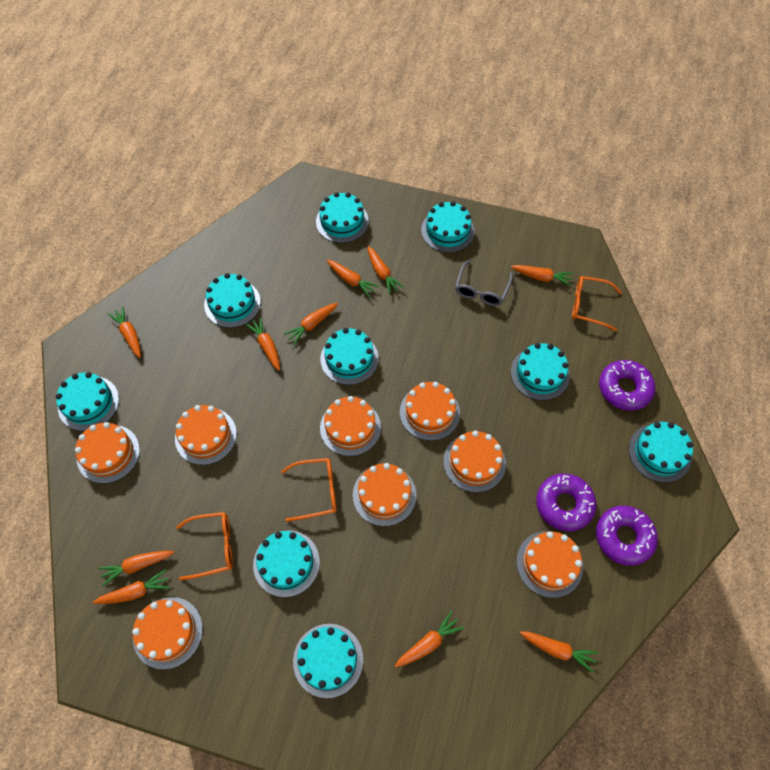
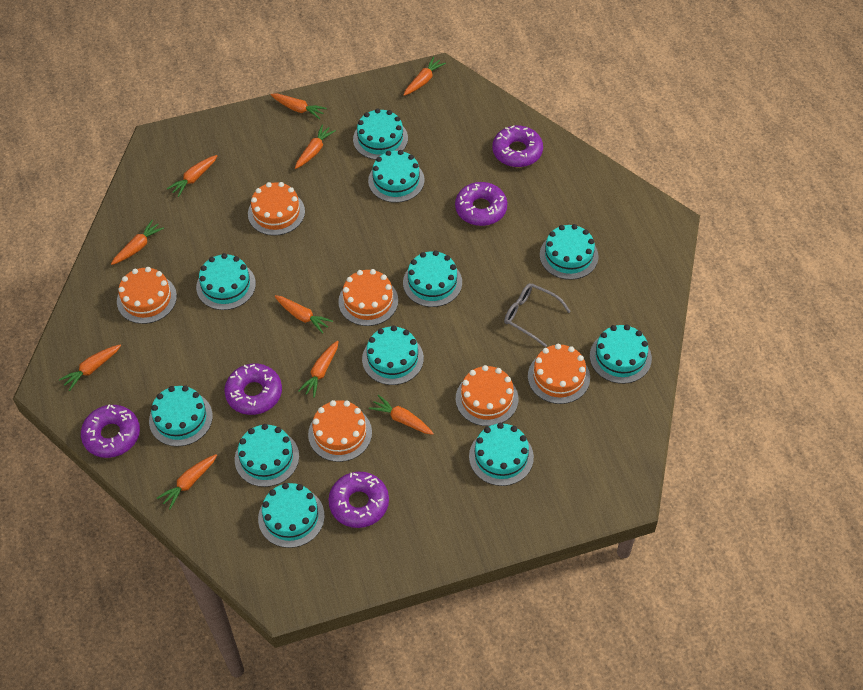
orange cake: [75,422,140,483] [132,597,203,669] [175,405,237,465] [320,396,381,456] [353,463,416,526] [400,382,460,441] [443,431,506,492] [516,531,583,598] = 8 -> [117,267,177,324] [248,182,305,236] [308,400,372,462] [338,269,398,326] [456,365,518,426] [528,344,590,404] = 6
orange glasses: [176,512,233,580] [281,458,337,522] [572,276,622,331] = 3 -> none = 0
purple donut: [536,474,596,531] [596,506,658,566] [599,360,655,411] = 3 -> [81,404,140,458] [224,364,282,415] [328,472,389,528] [455,182,507,226] [493,125,543,167] = 5
turquoise cake: [56,372,119,431] [204,273,261,328] [253,530,320,597] [293,624,363,698] [316,192,369,243] [320,328,379,385] [421,201,475,253] [511,343,570,400] [629,422,693,483] = 9 -> [149,385,213,447] [196,253,256,310] [235,424,299,487] [258,483,325,548] [353,108,408,160] [362,326,424,385] [368,150,425,203] [403,250,462,307] [469,423,534,486] [540,224,598,280] [590,325,652,384] = 11

